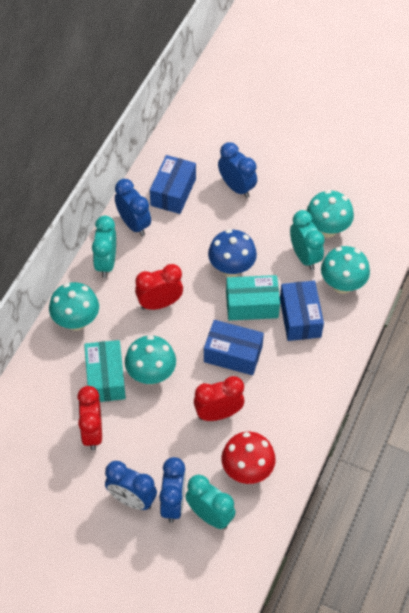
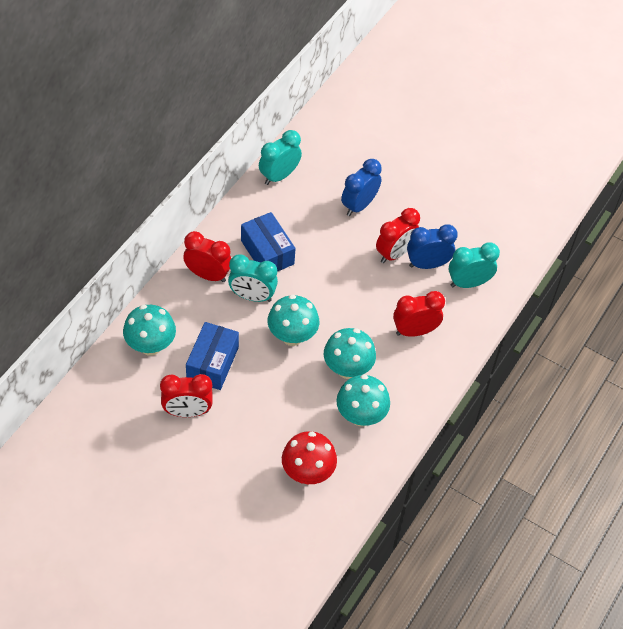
blue box: [150,155,196,214] [204,320,264,375] [280,281,324,341] = 3 -> [186,322,239,390] [241,212,296,272] = 2
blue clock: [105,461,157,510] [115,179,151,236] [159,457,186,523] [218,142,257,198] = 4 -> [341,159,382,216] [407,224,458,269] = 2
blue mushroom: [208,229,257,277] = 1 -> none = 0
red clock: [77,386,102,450] [135,264,183,310] [194,376,244,421] = 3 -> [160,374,213,417] [183,231,231,282] [376,208,420,263] [393,291,445,337] = 4
turquoise box: [84,340,126,402] [226,275,280,320] = 2 -> none = 0

